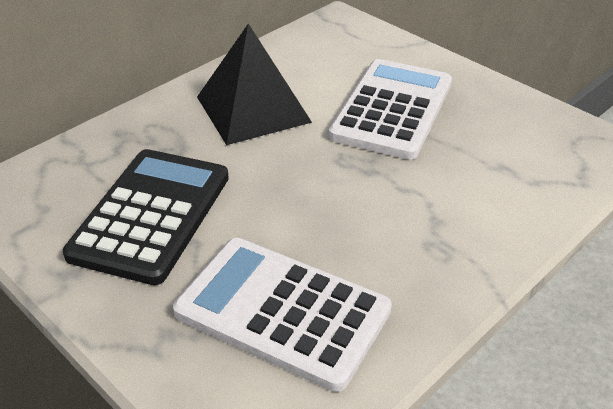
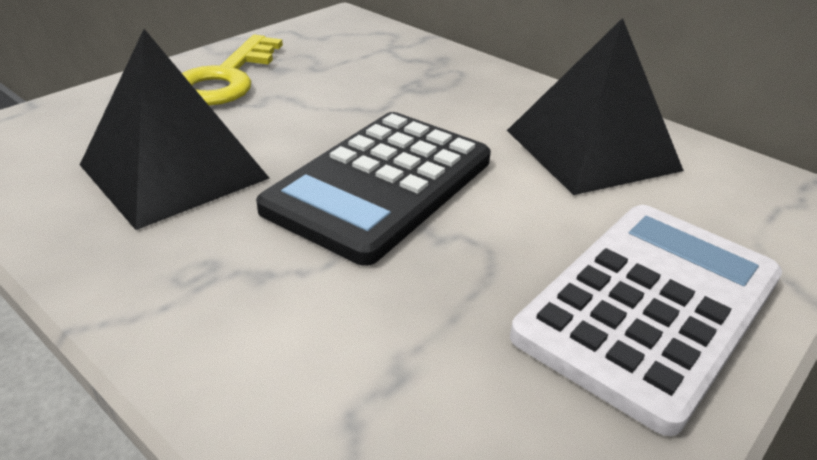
black pyramid: [197,24,312,145] = 1 -> [80,29,270,230] [507,18,684,195] = 2
white calculator: [173,238,392,392] [329,59,452,160] = 2 -> [510,205,782,436] = 1
yellow key: none = 0 -> [182,35,283,106] = 1

